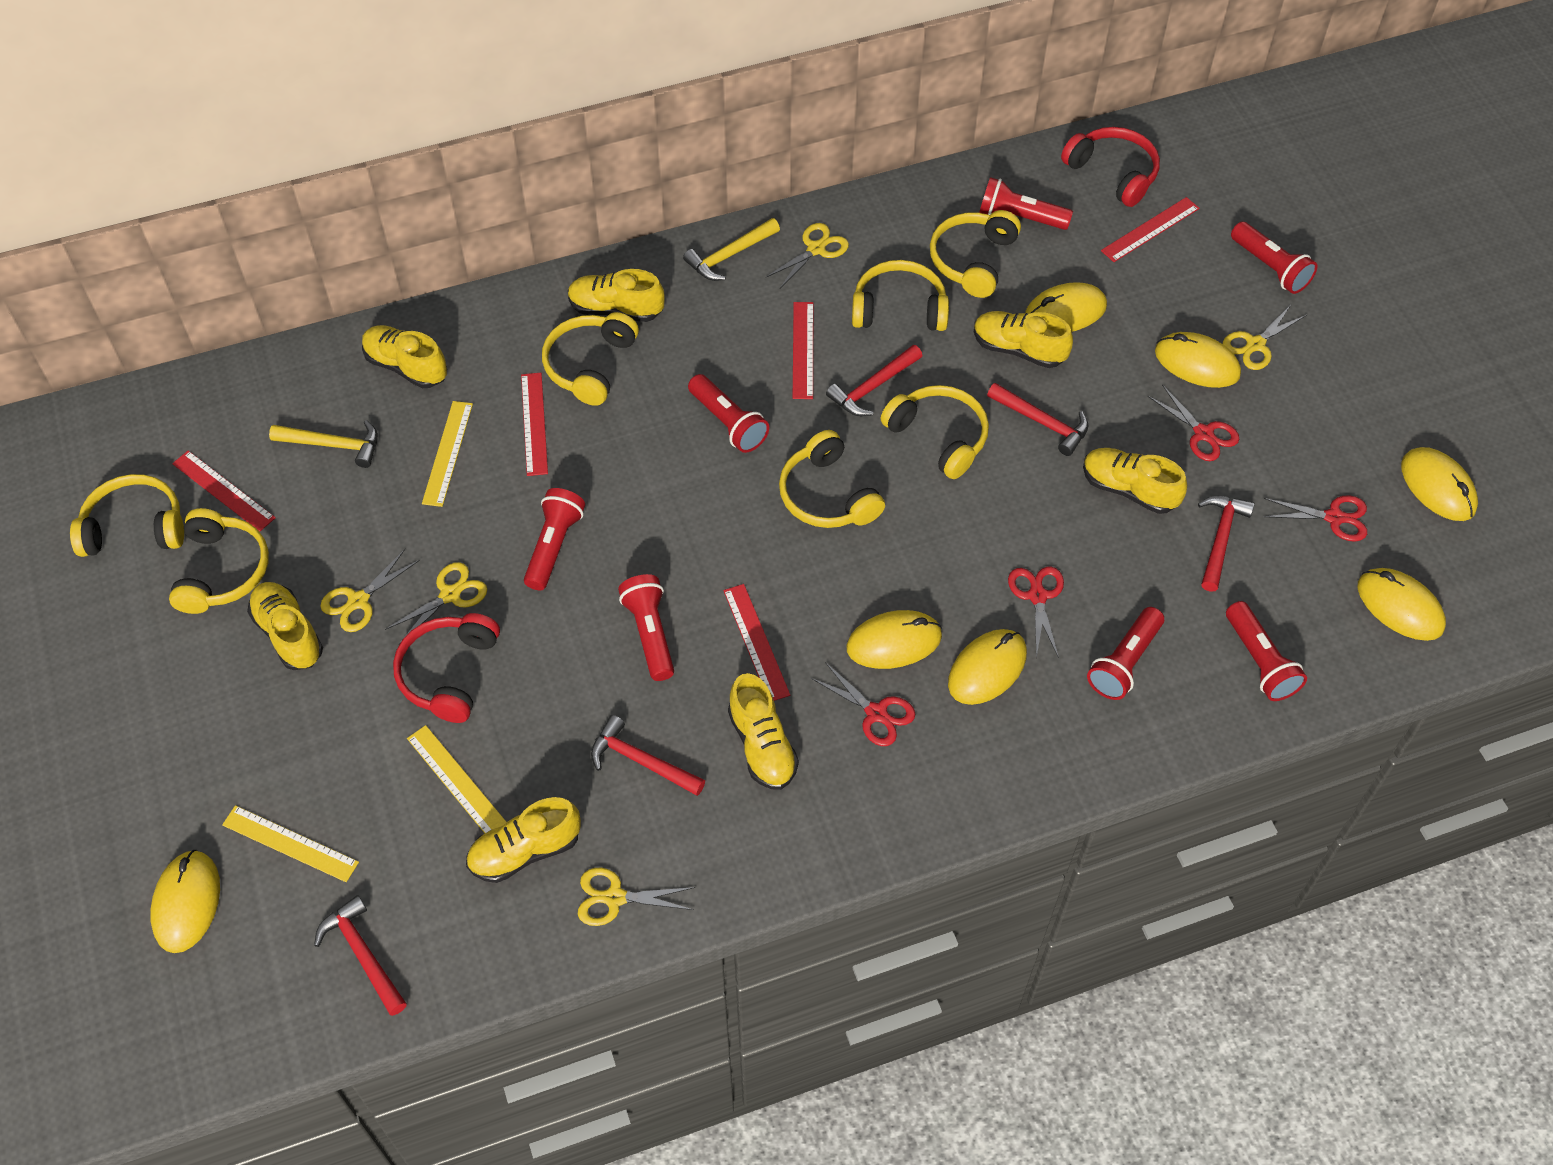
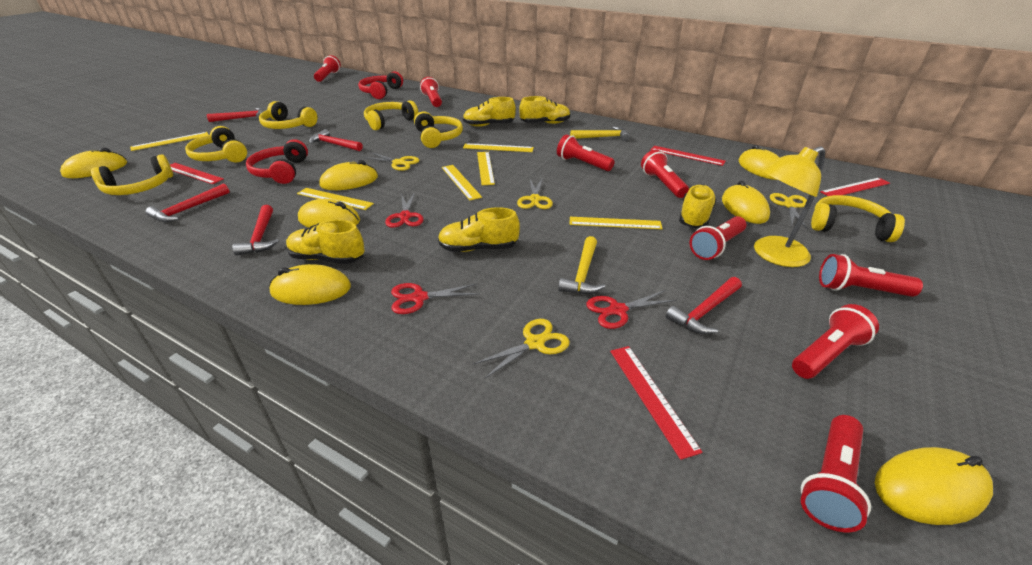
red flashlight: [524,488,585,590] [618,574,674,681] [688,374,769,453] [979,177,1073,230] [1087,607,1164,700] [1226,601,1307,701] [1231,222,1318,294] = 7 -> [314,55,341,82] [420,77,442,107] [557,134,615,171] [641,150,689,198] [690,216,746,260] [792,304,879,379] [801,415,871,532] [819,254,923,297] = 8
red ruler: [172,451,276,532] [521,373,548,476] [723,584,790,701] [793,302,813,399] [1101,197,1200,262] = 5 -> [170,163,224,184] [610,346,703,460] [651,146,726,166] [820,178,890,196] = 4
red scissors: [811,662,915,746] [1008,567,1064,658] [1148,385,1239,461] [1264,495,1367,542] = 4 -> [385,192,424,228] [391,283,479,314] [586,290,676,329] = 3
yellow headphones: [70,474,184,557] [169,508,269,614] [542,312,639,406] [779,430,885,528] [852,260,949,331] [881,385,989,479] [930,210,1021,298] = 7 -> [91,154,173,195] [185,126,247,163] [259,101,317,129] [364,100,418,130] [414,111,463,148] [811,195,905,242] = 6
yellow lamp: none = 0 -> [754,146,825,267] = 1
yellow ruler: [222,805,359,882] [407,725,506,833] [422,401,473,507] = 3 -> [130,132,209,151] [297,188,374,210] [442,165,482,200] [463,143,534,152] [477,152,495,185] [570,217,663,229] = 6
yellow scissors: [320,549,420,632] [385,562,487,644] [578,868,695,926] [765,223,849,288] [1223,305,1307,370] = 5 -> [363,152,419,171] [473,319,570,379] [517,177,553,209] [770,193,808,230] = 4
yellow shoe: [247,582,323,670] [362,325,447,388] [466,797,581,883] [568,269,664,322] [728,673,799,790] [974,311,1073,368] [1083,448,1187,514] = 7 -> [286,220,365,264] [438,207,520,252] [463,97,516,127] [519,96,571,124] [679,184,716,228] = 5

